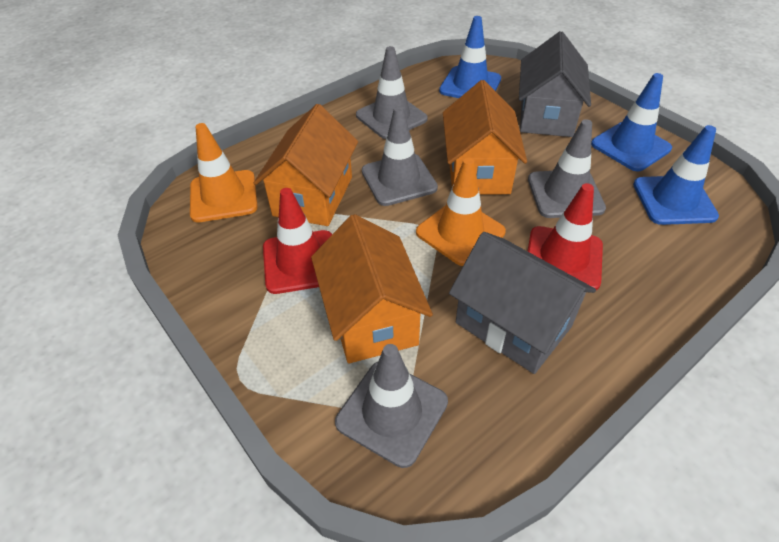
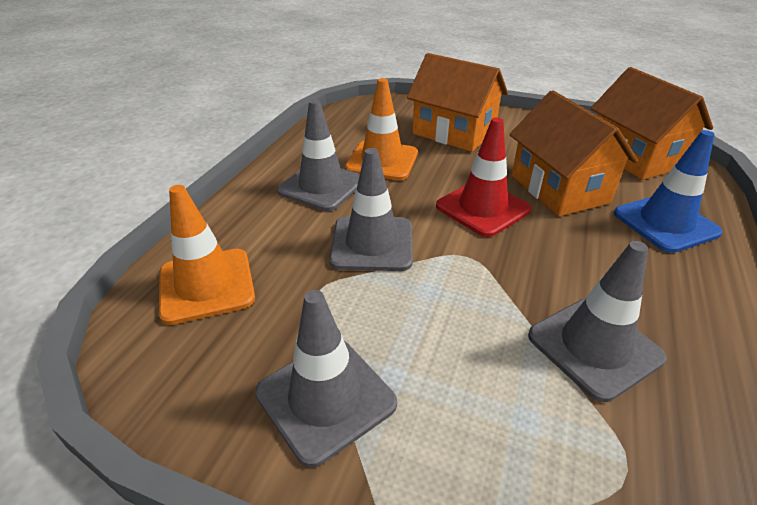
blue traffic cone: [439,16,501,98] [591,73,672,171] [633,125,719,225] = 3 -> [614,130,723,253] = 1
grey house: [449,232,596,374] [519,31,591,137] = 2 -> none = 0
red traffic cone: [263,188,332,294] [528,183,603,290] = 2 -> [436,117,531,237] = 1

